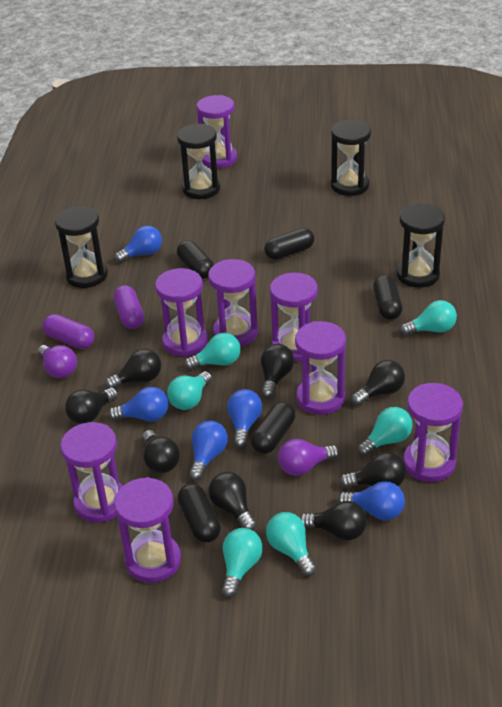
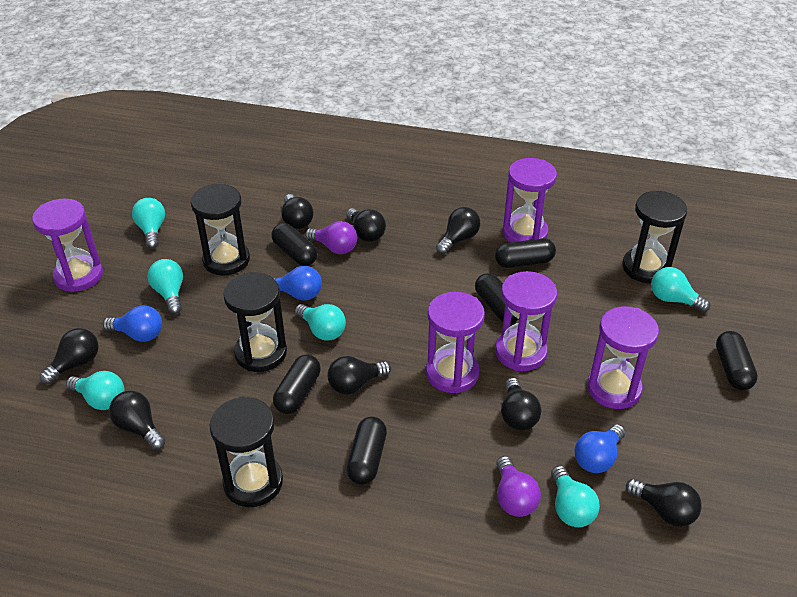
black capsule: [177,240,214,279] [177,483,221,543] [251,402,295,454] [264,228,314,260] [373,275,402,320] = 5 -> [271,223,318,266] [273,355,321,414] [346,416,387,485] [475,273,519,323] [495,238,556,268] [716,331,758,390] = 6
blue light bulb: [108,387,169,421] [115,226,162,263] [189,421,228,480] [227,389,262,448] [338,481,405,520] = 5 -> [103,305,162,342] [274,266,322,301] [574,424,625,473] = 3
purple capsule: [43,314,94,349] [113,285,144,329] = 2 -> none = 0
purple hourglass: [60,422,123,523] [114,477,181,583] [155,268,208,357] [197,95,237,168] [208,259,258,346] [270,273,318,362] [295,321,346,415] [403,383,463,482] = 8 -> [32,198,103,292] [426,292,485,393] [495,271,557,371] [502,158,557,243] [587,306,659,409] = 5

